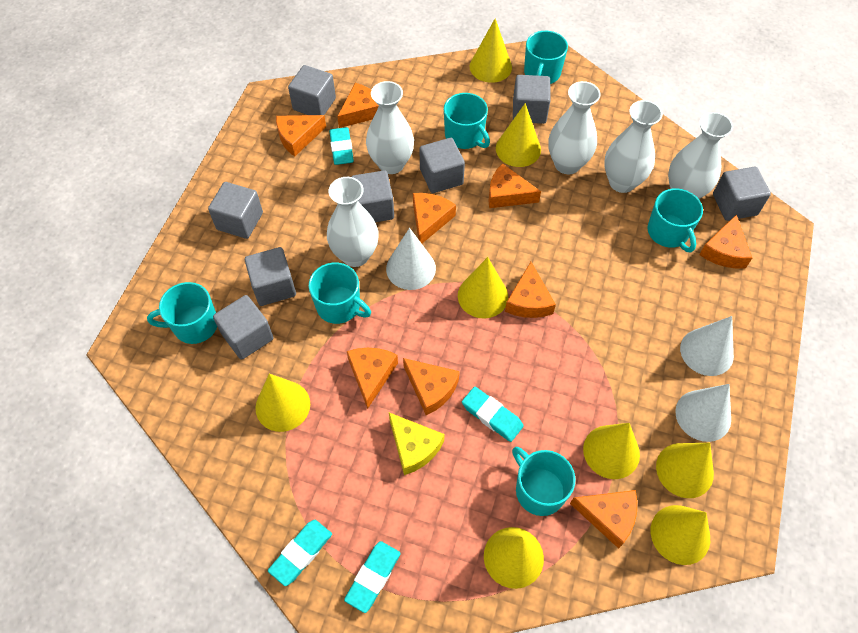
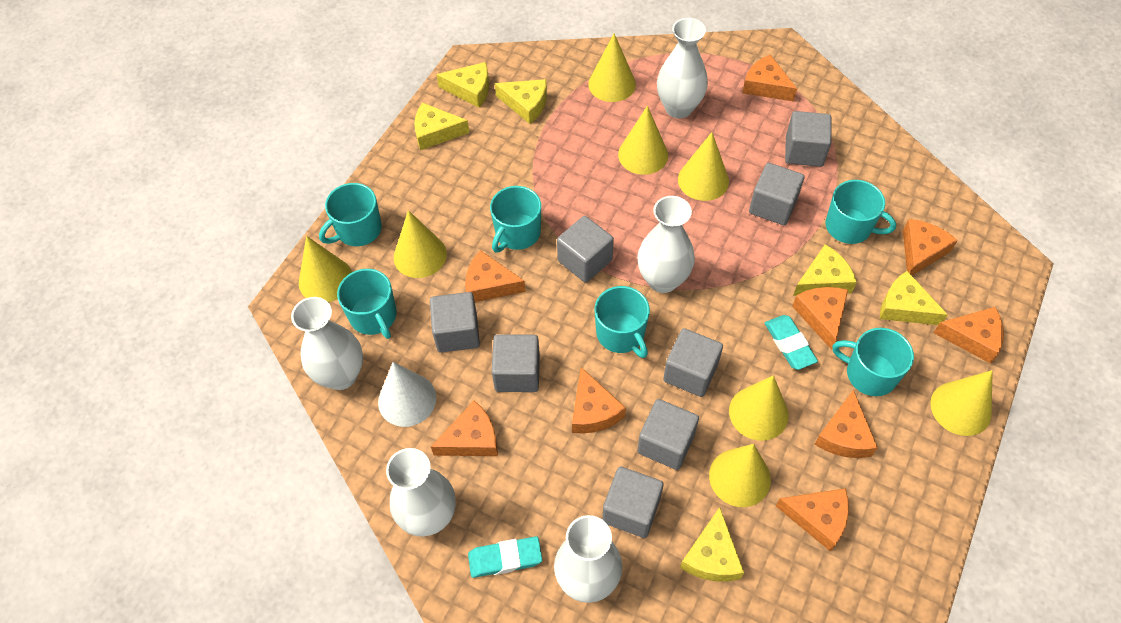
turquoise eraser: [268,520,332,586] [329,127,354,165] [344,541,401,613] [462,387,524,442] = 4 -> [468,536,542,578] [765,315,818,370] = 2
white cone: [386,228,436,290] [675,384,731,442] [680,316,734,376] = 3 -> [378,362,436,427] = 1
yellow cheese: [389,413,445,475] = 1 -> [414,102,470,150] [436,62,489,108] [495,79,547,124] [680,507,744,581] [793,244,857,296] [880,271,948,325] = 6

